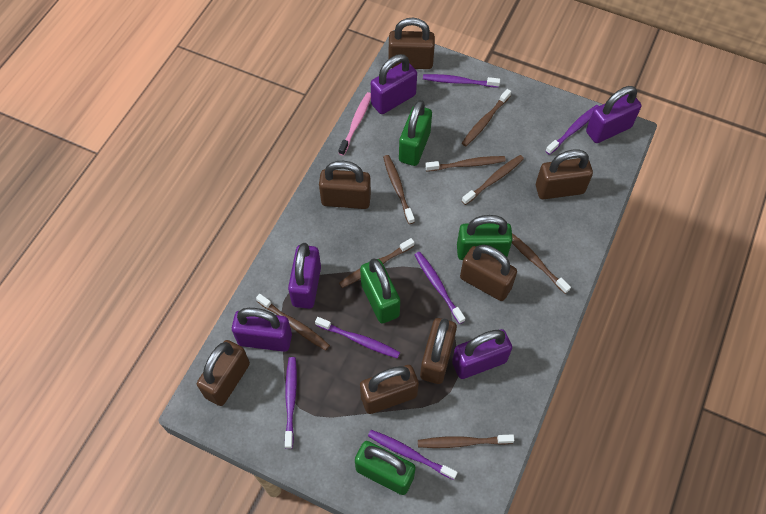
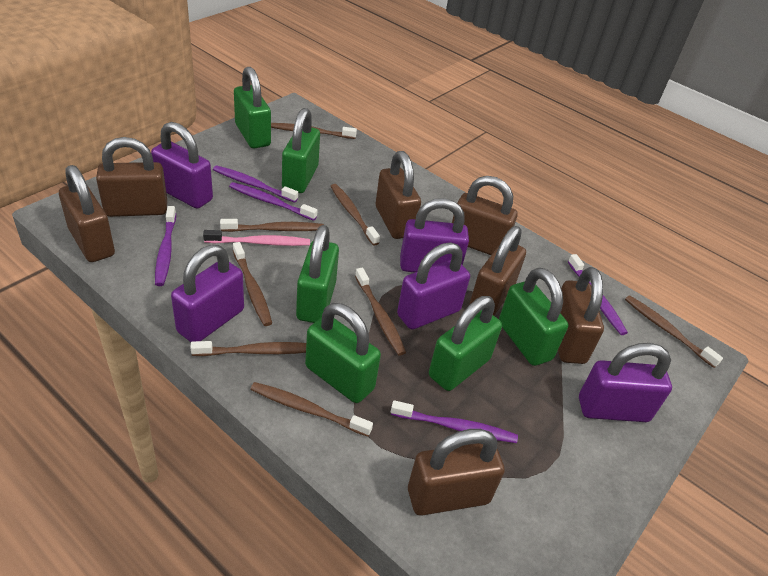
green padlock: [355,441,416,495] [360,258,400,324] [399,100,432,166] [457,215,513,260] = 4 -> [234,67,271,148] [282,108,320,193] [296,225,339,323] [305,303,381,403] [429,296,502,391] [499,267,568,366] = 6
purple toothbrush: [285,357,297,449] [315,317,400,358] [368,430,458,480] [415,252,465,324] [423,74,500,88] [546,105,598,155] = 6 -> [155,206,176,286] [213,165,298,202] [229,182,317,221] [391,400,518,443] [568,254,628,335] = 5

